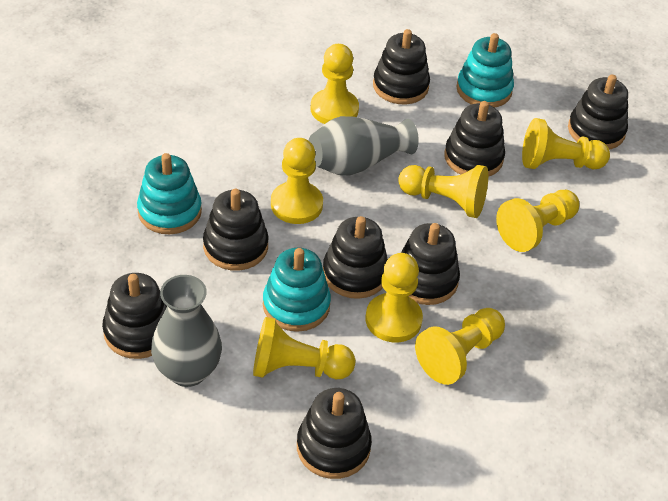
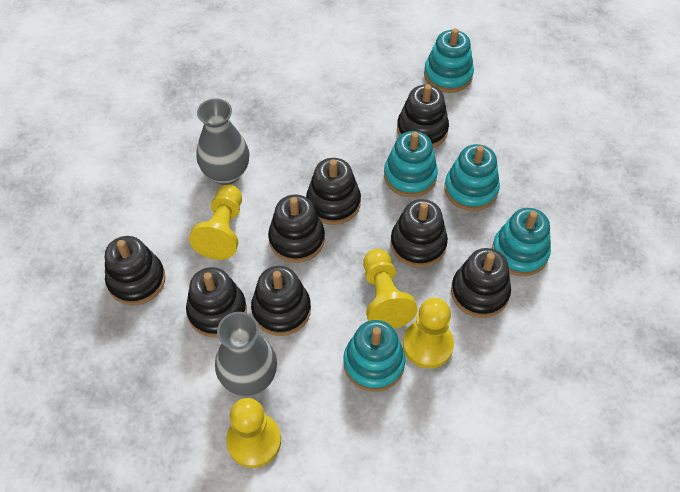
turquoise stacking toy: [137,153,202,234] [263,248,331,332] [456,33,514,108] = 3 -> [344,320,405,392] [384,131,438,197] [424,28,474,93] [444,144,500,211] [492,208,551,276] = 5
yellow pawn: [253,317,356,379] [271,138,323,224] [311,44,359,124] [366,253,423,343] [398,165,488,218] [415,308,505,385] [496,190,579,252] [522,118,610,169] = 8 -> [189,185,242,260] [226,398,281,468] [363,249,418,329] [403,298,454,369] = 4

